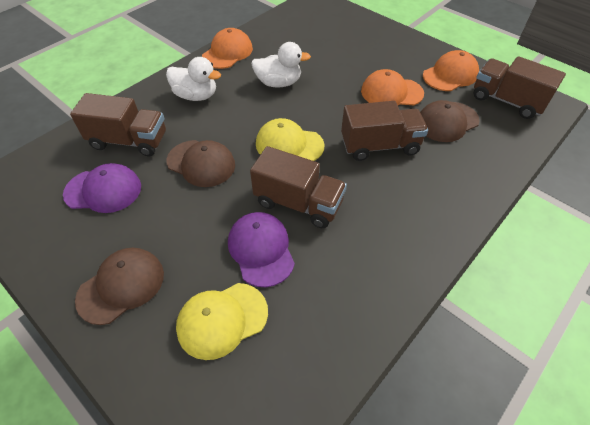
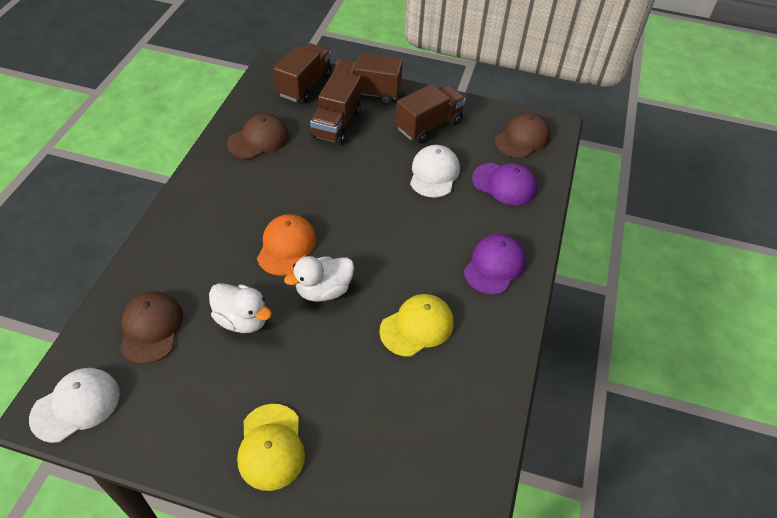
orange cap: [202,28,253,69] [361,69,424,105] [423,50,479,91] = 3 -> [257,214,316,276] = 1
white cap: none = 0 -> [29,368,120,443] [410,145,460,198] = 2

